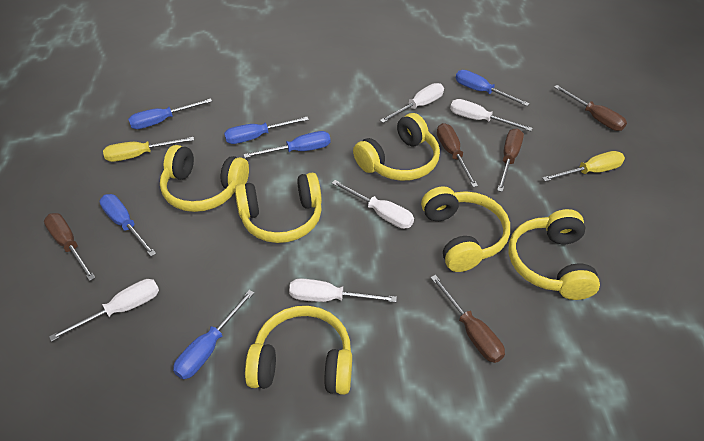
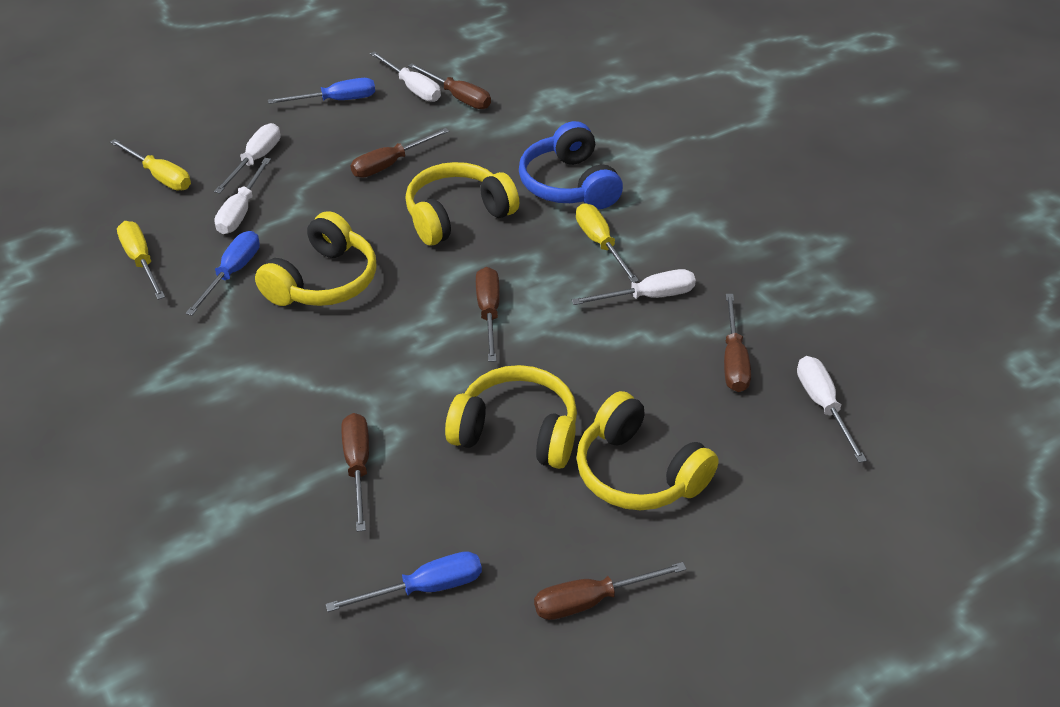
blue headphones: none = 0 -> [519,121,623,209] = 1
blue screwdriver: [99,194,156,257] [128,98,212,129] [173,290,254,379] [224,117,309,144] [243,131,331,158] [456,70,530,106] = 6 -> [186,231,260,316] [268,78,375,104] [325,551,482,612] = 3
brown screwdriver: [44,213,95,281] [431,275,505,363] [437,123,478,187] [497,128,524,192] [554,85,627,131] = 5 -> [341,413,369,532] [351,128,449,178] [408,63,491,109] [476,267,500,362] [534,562,687,620] [724,294,751,392] = 6
yellow headphones: [160,145,249,212] [235,173,322,243] [245,306,352,395] [353,113,440,181] [421,186,510,272] [509,209,600,300] = 6 -> [255,211,376,306] [405,162,519,245] [445,365,577,469] [576,391,719,510] = 4
yellow screwdriver: [103,137,194,162] [542,151,625,182] = 2 -> [110,139,191,190] [117,221,165,300] [576,203,639,282] = 3

